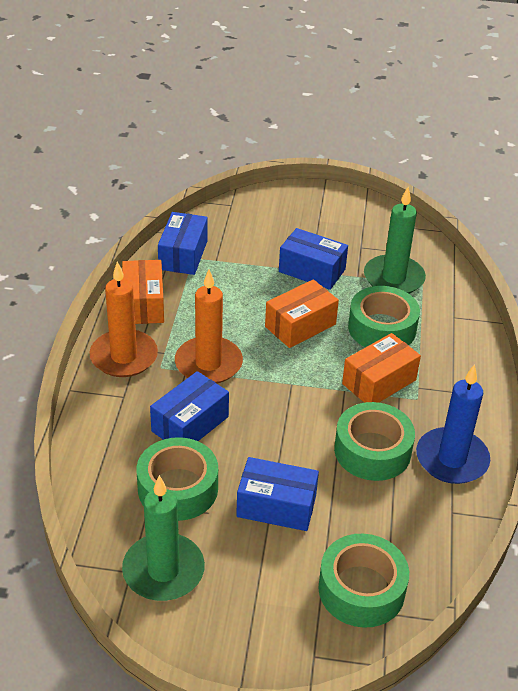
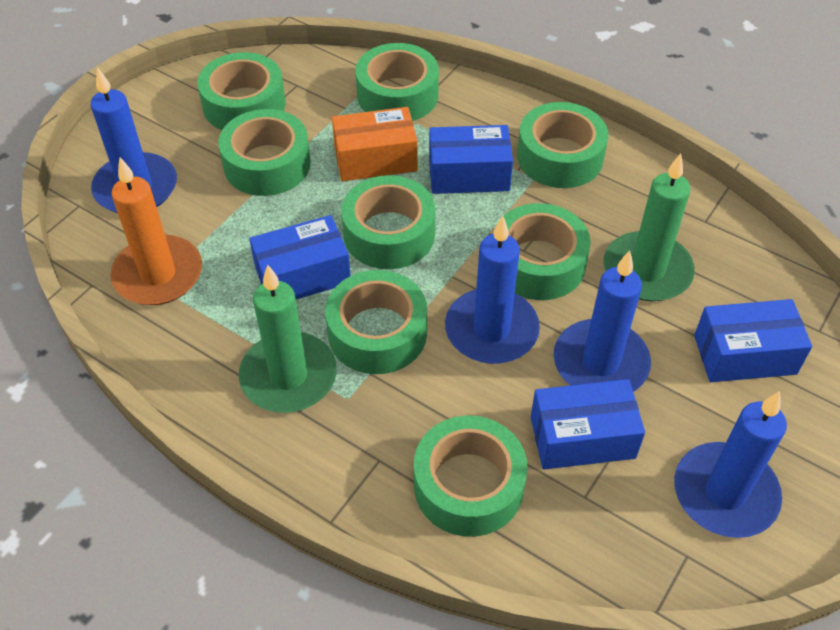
blue candle: [416,364,490,484] = 1 -> [90,67,177,213] [445,216,540,364] [554,250,651,392] [674,391,787,538] = 4
green tape: [137,437,218,521] [318,534,409,628] [334,402,415,481] [348,286,420,347] = 4 -> [197,52,286,130] [218,109,311,196] [325,270,427,374] [341,175,436,269] [355,43,439,121] [414,416,528,537] [503,203,591,300] [517,102,608,188] = 8
orange box: [122,260,164,324] [265,279,339,348] [342,333,421,403] = 3 -> [332,107,418,181] = 1
orange candle: [89,262,158,377] [175,270,243,384] = 2 -> [110,158,202,305] = 1

